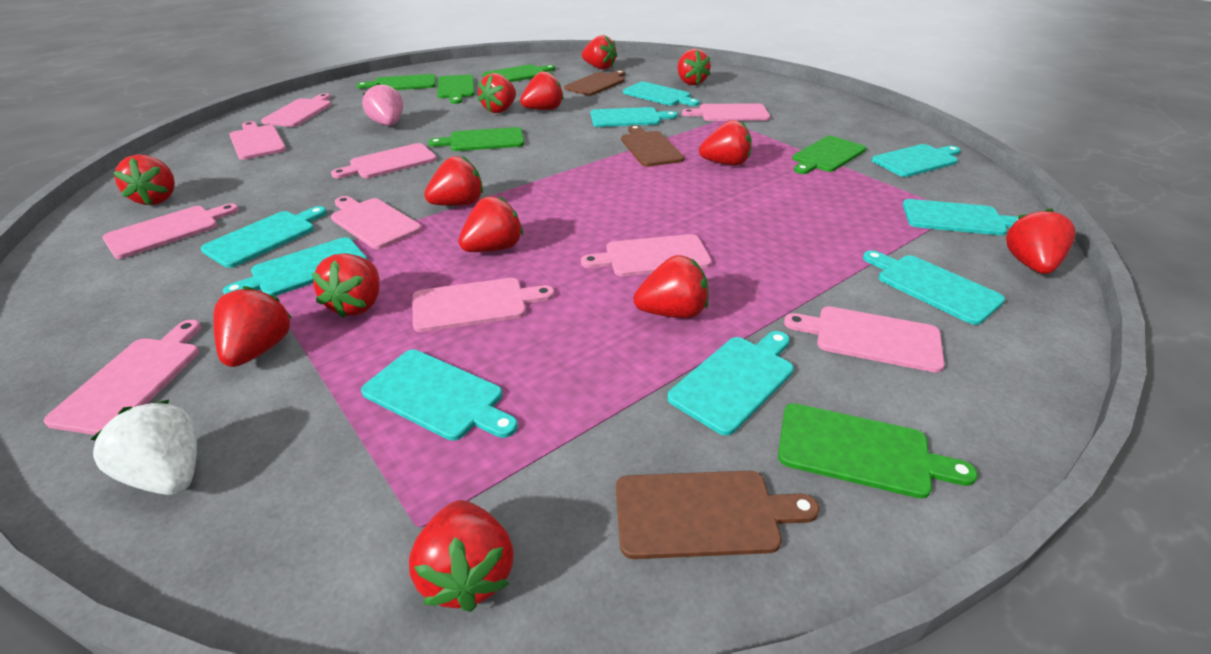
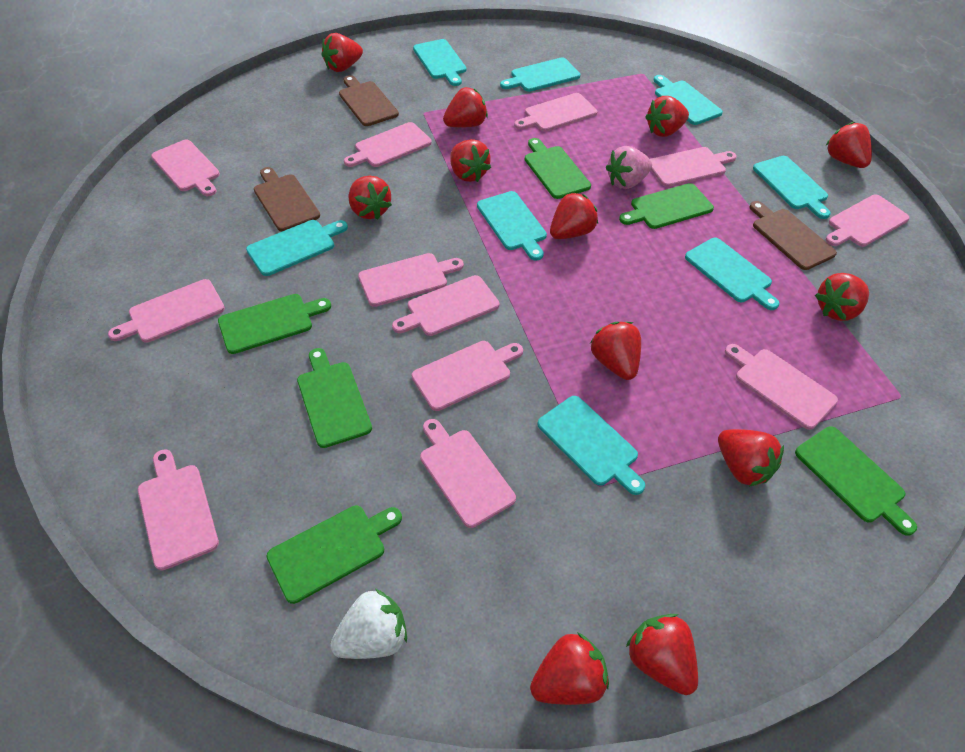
pink cutting board: [44,320,201,435] [102,203,239,259] [229,121,286,160] [261,93,331,127] [331,143,437,178] [331,196,422,249] [413,278,554,332] [581,234,712,277] [682,103,770,121] [784,306,945,373] = 10 -> [108,279,225,343] [138,449,219,570] [151,140,220,196] [344,122,432,167] [358,253,464,307] [392,275,499,336] [412,341,523,411] [420,419,516,528] [514,93,597,132] [650,147,737,187] [725,344,838,430] [826,195,910,247] = 12
red strawberry: [113,155,175,205] [213,286,293,367] [312,253,380,318] [409,500,514,612] [424,156,483,206] [458,196,523,252] [478,73,516,113] [520,71,564,110] [582,35,617,70] [633,255,709,318] [677,49,711,85] [699,120,752,166] [1006,208,1076,274] = 13 -> [322,33,363,72] [349,176,392,220] [443,87,488,127] [451,139,491,182] [530,632,609,705] [550,192,598,239] [590,322,641,380] [626,614,698,695] [645,96,689,137] [718,429,784,487] [815,273,869,321] [826,122,872,168] = 12
turquoise cutting board: [201,206,327,268] [223,237,367,296] [361,350,518,441] [591,107,677,127] [623,82,699,106] [667,331,794,436] [863,250,1005,325] [872,144,961,177] [903,199,1019,235] = 9 -> [246,220,348,276] [413,39,466,86] [477,191,547,261] [500,57,580,92] [538,396,645,495] [654,75,723,125] [685,238,779,310] [753,156,831,219] = 8

